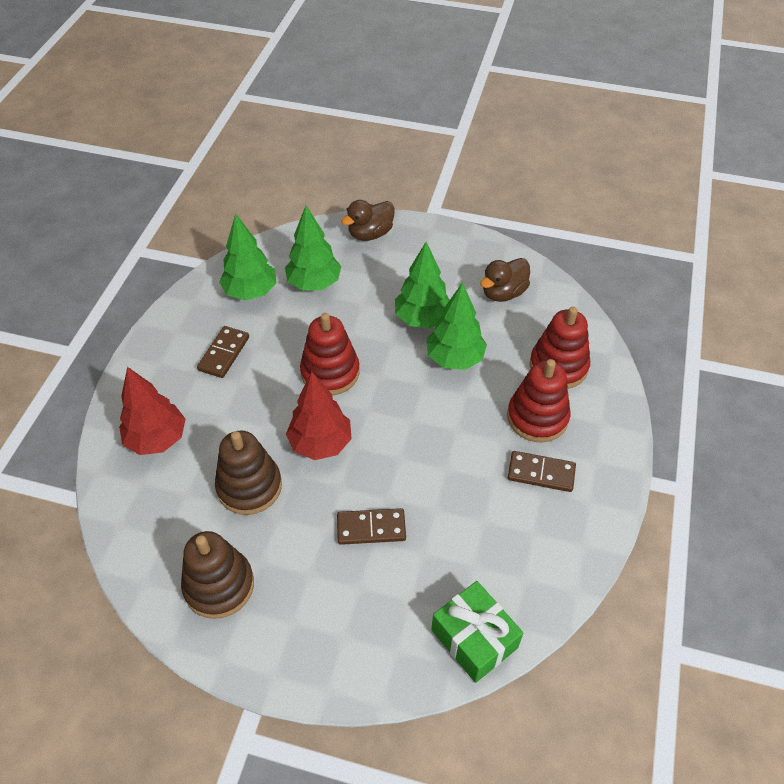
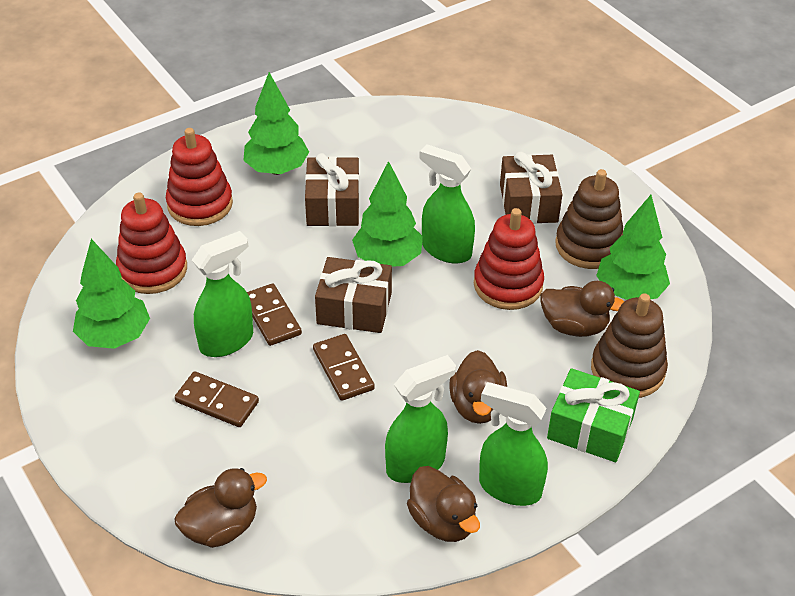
brown duck: [341,200,395,241] [480,258,530,302] = 2 -> [174,468,267,548] [407,466,480,542] [449,350,507,424] [540,281,624,337] = 4
brown gift: none = 0 -> [305,153,360,226] [315,257,392,333] [500,151,563,224] = 3
green spray bottle: none = 0 -> [192,231,253,357] [385,355,456,483] [419,144,475,264] [479,382,548,506] = 4
red tree: [119,367,186,455] [286,372,352,460] = 2 -> none = 0

